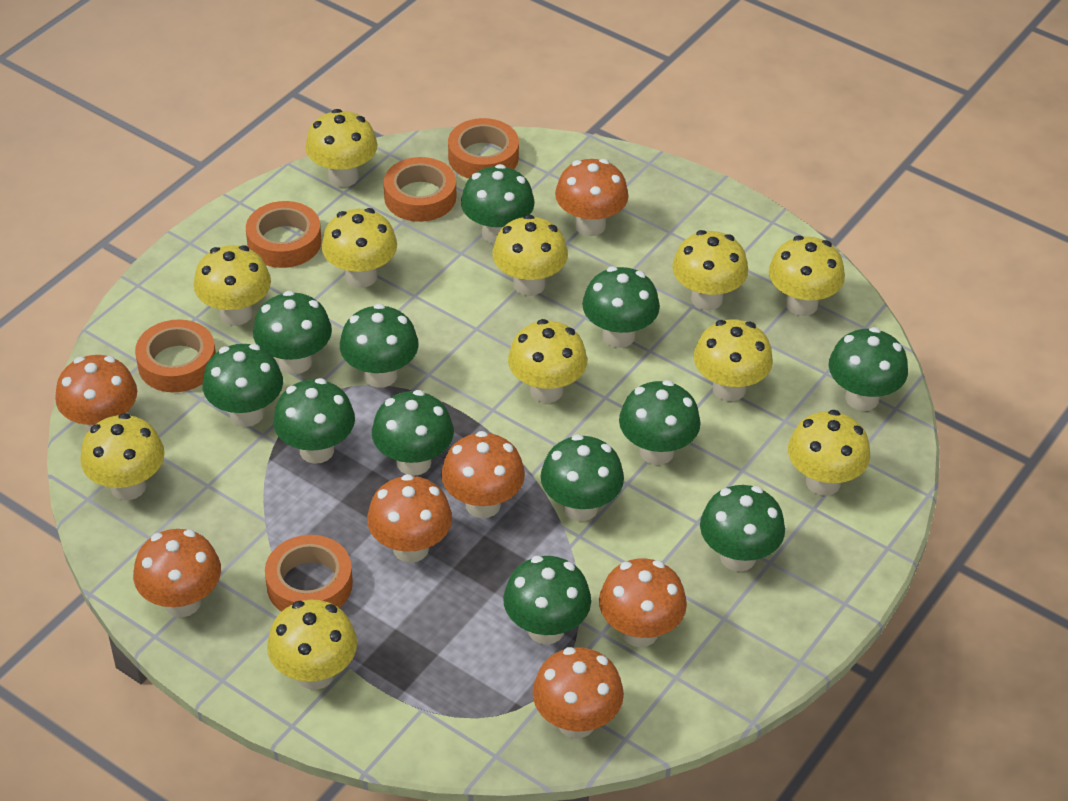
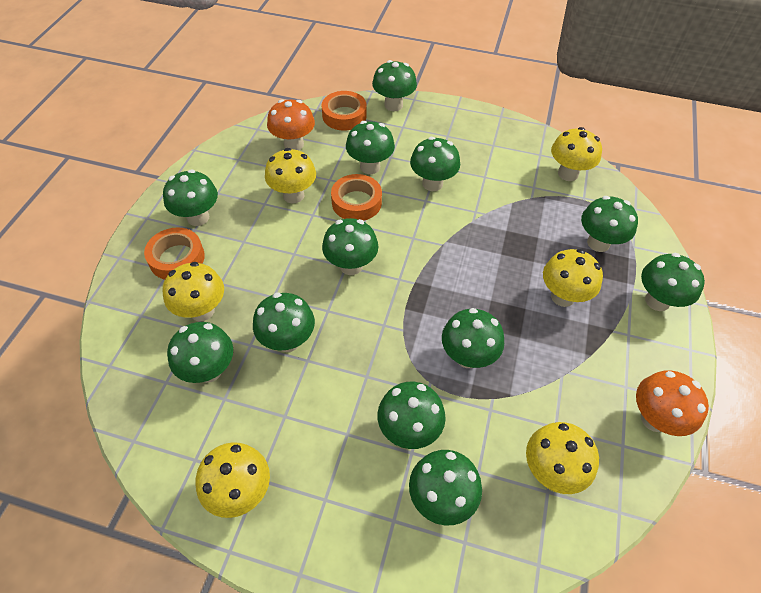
orange mushroom: [55,355,137,433] [133,529,221,617] [367,474,452,563] [441,431,525,518] [532,647,624,738] [555,159,629,236] [599,558,687,647] = 7 -> [267,99,315,150] [636,370,709,436] = 2
orange tape: [135,319,216,392] [246,201,321,268] [265,535,353,612] [384,157,456,222] [448,118,519,179] = 5 -> [144,227,205,280] [322,91,367,131] [331,174,382,221] = 3
yellow mushroom: [80,413,165,500] [194,245,271,326] [267,600,357,690] [305,109,377,187] [322,208,397,288] [492,215,568,296] [508,319,587,403] [672,230,748,310] [694,319,773,401] [769,236,845,316] [788,410,870,496] = 11 -> [163,262,224,321] [196,442,270,518] [265,148,316,204] [526,422,599,494] [543,249,603,307] [551,127,602,181] = 6

